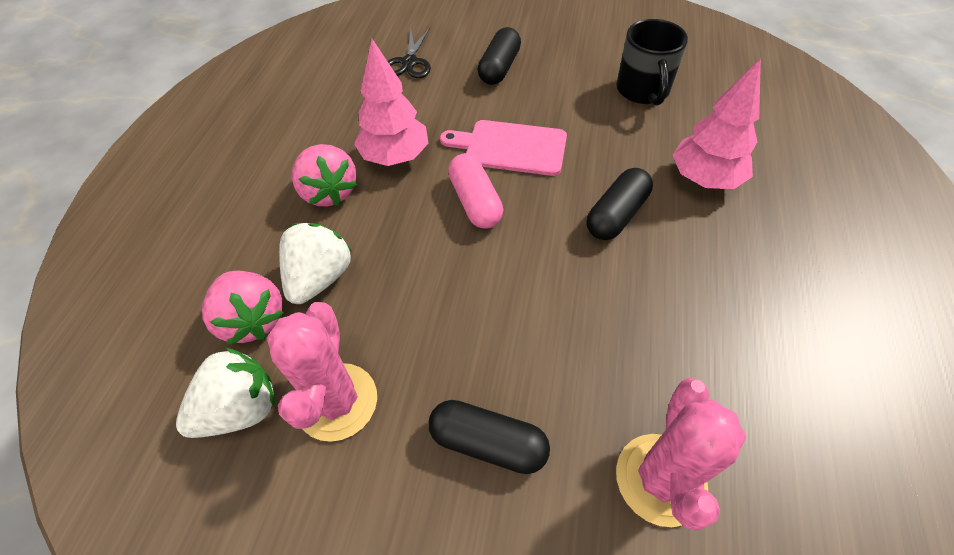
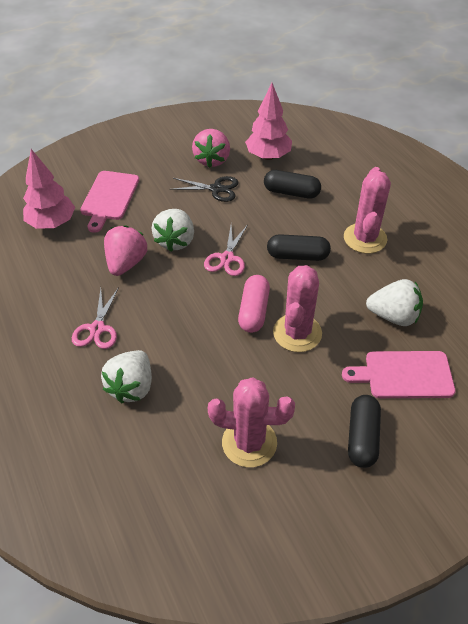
black mug: [616,19,688,106] = 1 -> none = 0
pink cactus: [267,302,377,442] [616,378,746,530] = 2 -> [208,377,295,467] [273,265,322,352] [344,167,391,254] = 3
pink cutting board: [440,120,567,176] = 1 -> [80,171,139,233] [342,351,456,398] = 2
pink scissors: none = 0 -> [72,287,119,349] [204,225,248,276] = 2
white strawberry: [176,348,275,438] [279,223,352,304] = 2 -> [101,350,152,403] [151,209,194,252] [366,279,423,326] = 3

